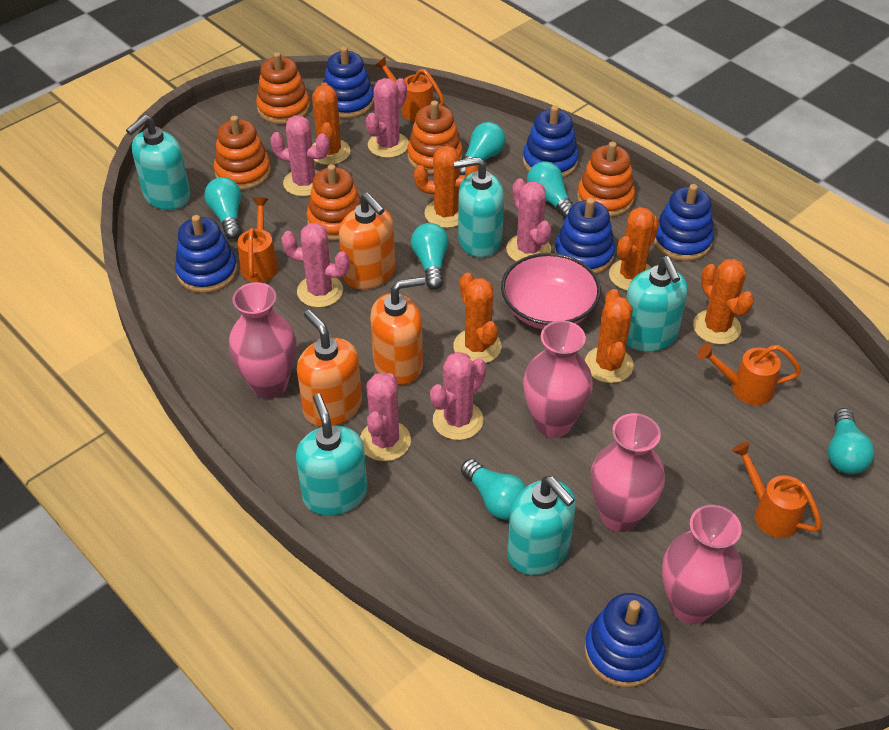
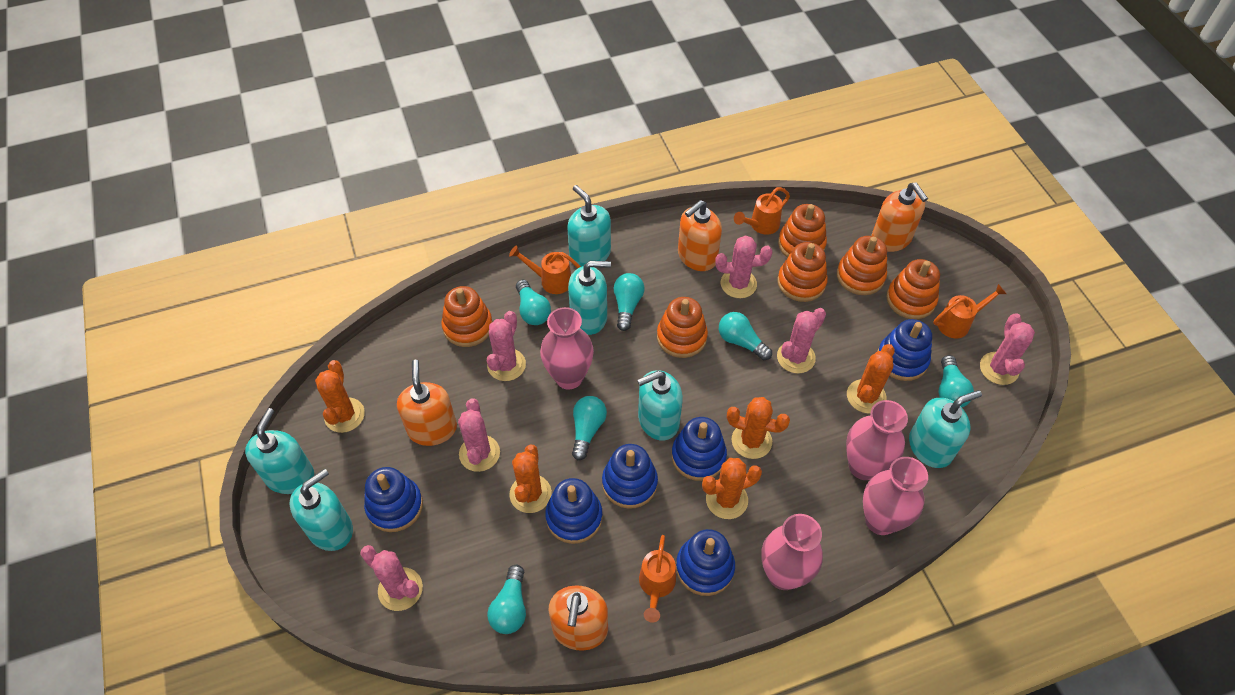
orange cactus: [312,82,350,165] [414,146,478,228] [453,273,502,363] [585,289,634,383] [609,207,659,291] [693,259,754,345] = 6 -> [315,360,365,433] [509,445,552,513] [702,458,762,519] [727,397,790,459] [847,344,895,413] = 5
orange soap dispenser: [297,310,362,427] [339,193,395,289] [370,277,425,385] = 3 -> [397,360,457,446] [549,585,608,651] [678,200,722,271] [872,182,928,252] = 4
orange stacking toy: [214,115,271,190] [256,52,310,124] [307,164,361,241] [407,101,463,175] [577,142,635,217] = 5 -> [441,286,493,347] [657,297,708,358] [777,242,828,302] [778,204,827,258] [837,236,887,295] [886,259,940,319] = 6
pink bowl: [501,253,601,329] = 1 -> none = 0
turquoise soap dispenser: [126,115,190,210] [296,393,367,516] [454,157,504,257] [507,476,576,575] [626,256,688,352] = 5 -> [245,408,314,494] [289,469,353,551] [567,185,611,267] [568,261,611,335] [637,370,683,441] [909,390,982,468] = 6

